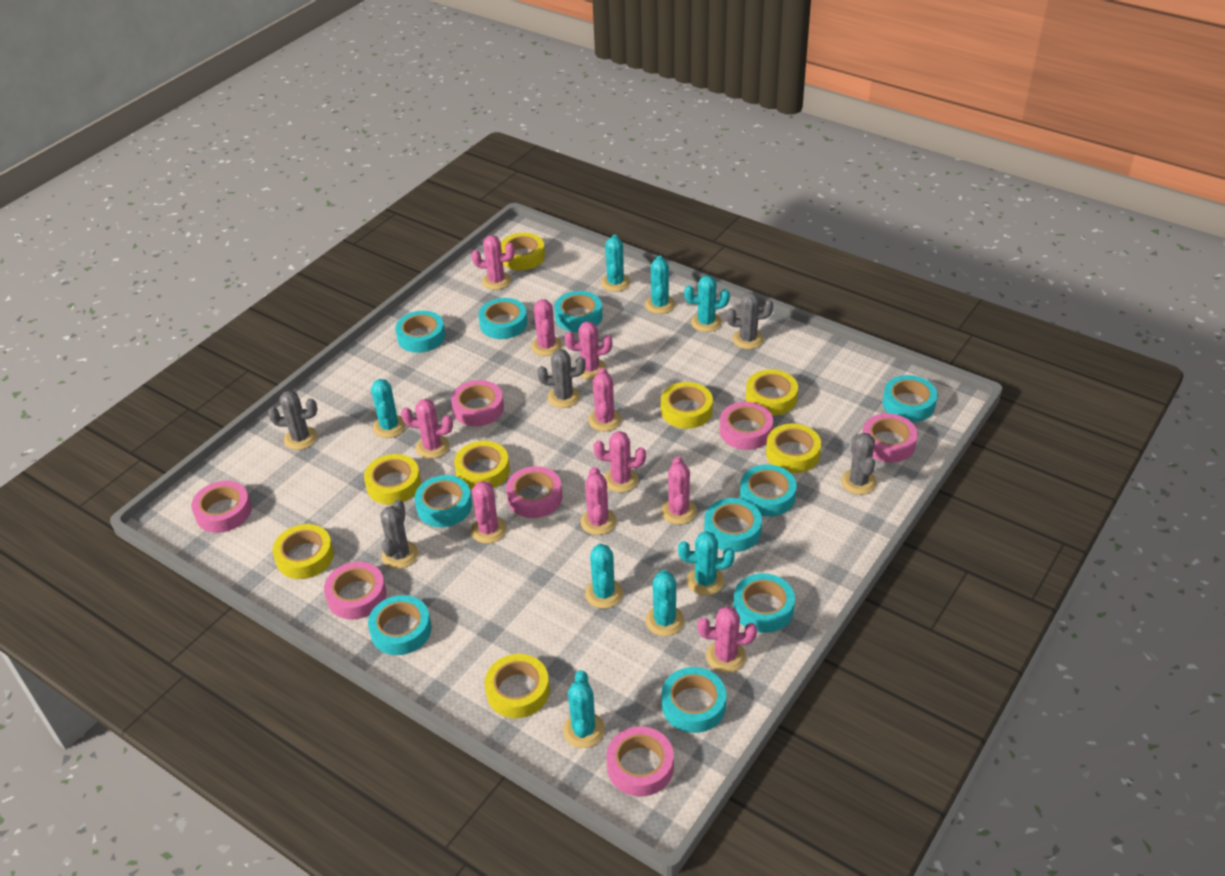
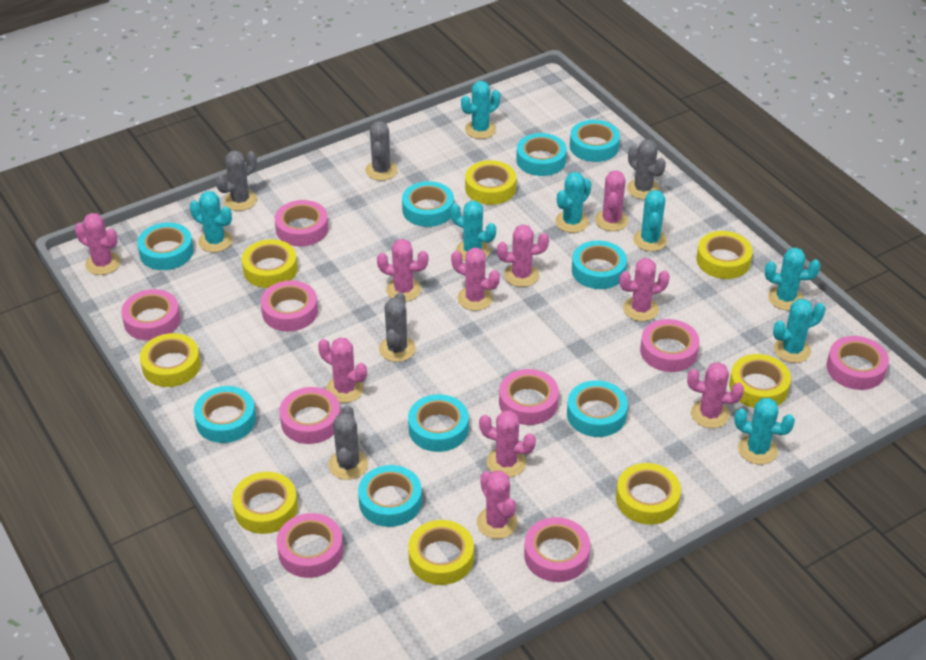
pink tape: [191,481,252,533] [324,562,386,619] [451,380,504,426] [506,466,563,518] [606,726,674,797] [720,402,773,450] [862,413,918,462] = 7 -> [121,289,181,341] [261,280,318,331] [275,200,328,247] [277,513,343,578] [279,387,340,444] [499,369,559,425] [524,517,590,582] [640,319,700,372] [826,336,889,390] = 9
turquoise tape: [368,595,432,655] [395,311,445,353] [415,475,472,527] [479,298,527,339] [554,291,603,332] [661,667,726,733] [704,498,762,552] [733,573,795,633] [740,464,797,517] [883,375,937,422] = 10 -> [137,223,194,270] [194,386,256,443] [358,465,422,527] [402,181,454,227] [408,394,469,452] [516,133,567,176] [567,380,628,437] [570,120,620,162] [572,241,627,289] = 9

